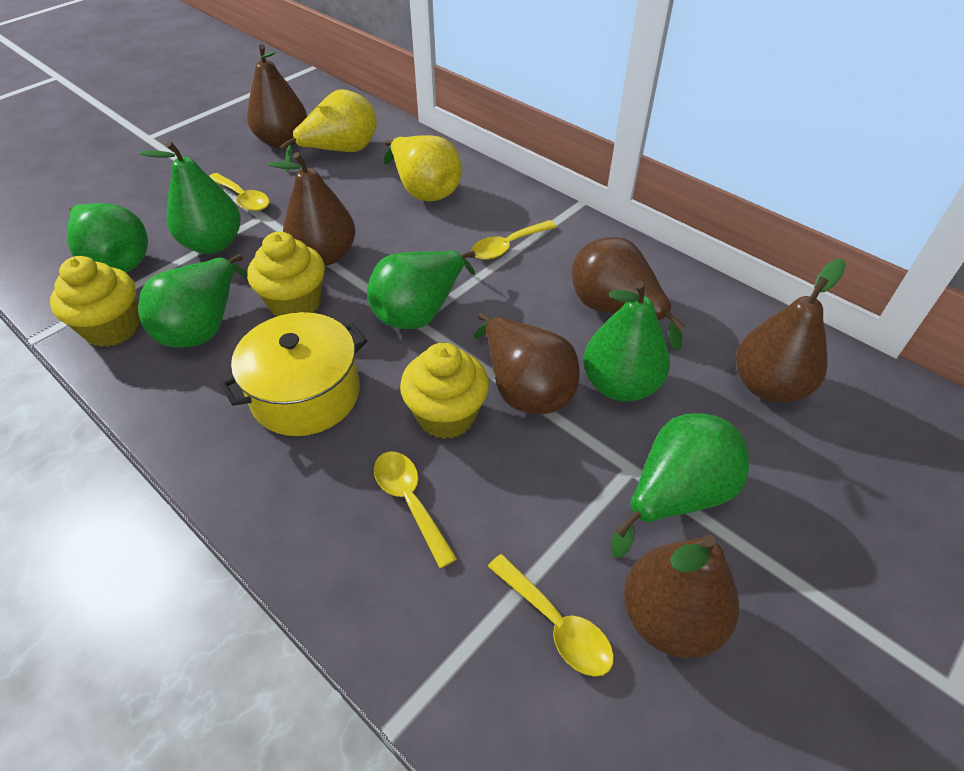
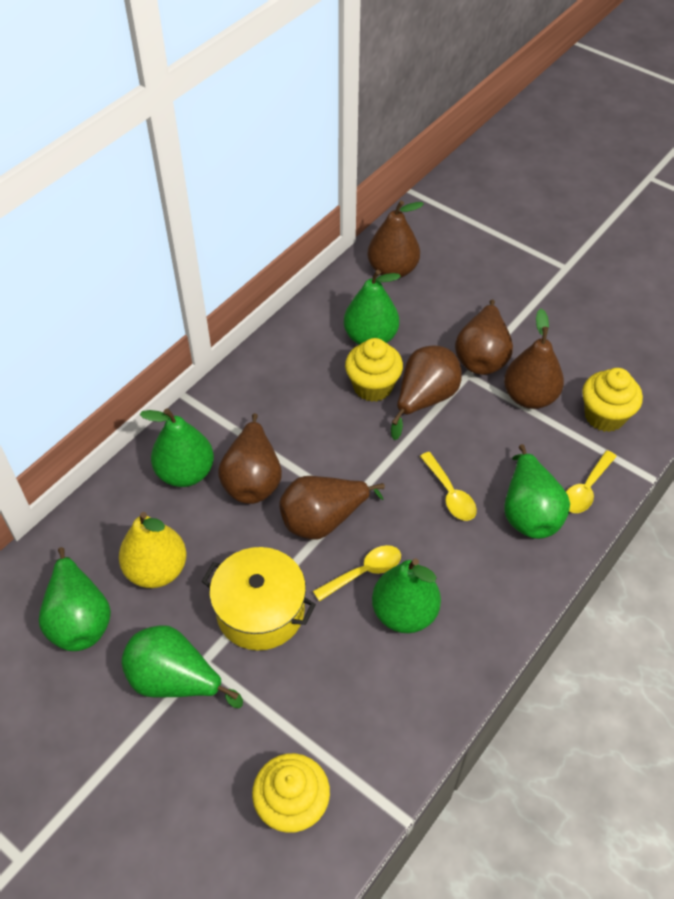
yellow pear: [279,89,377,172] [384,135,462,201] = 2 -> [119,512,186,588] = 1
yellow spoon: [210,173,269,211] [374,452,457,568] [471,220,557,260] [488,554,614,677] = 4 -> [313,545,401,601] [420,452,477,521] [566,451,617,513] = 3

